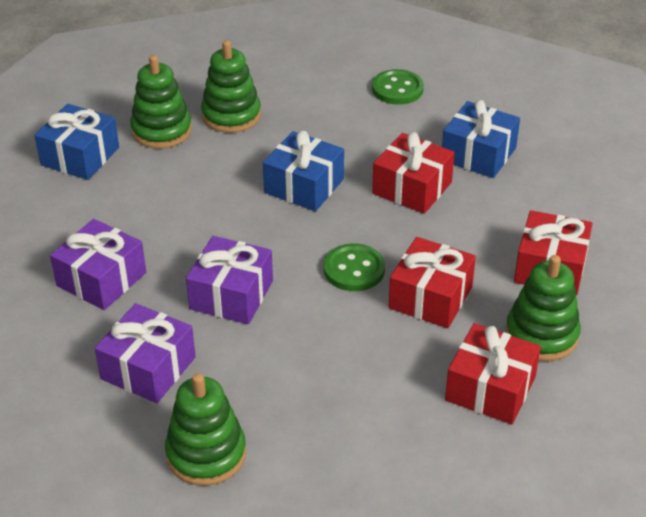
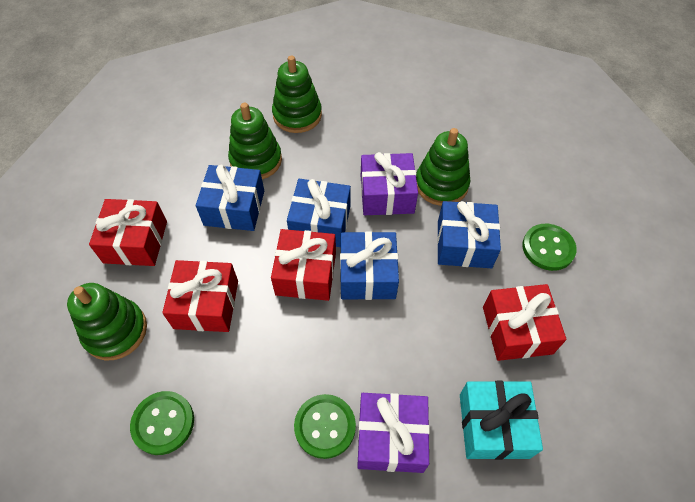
blue gift: [34,104,119,180] [263,131,344,211] [442,100,520,178] = 3 -> [196,165,264,231] [287,179,351,247] [340,231,399,300] [437,201,501,268] = 4
green button: [324,243,385,291] [372,69,424,105] = 2 -> [130,391,194,455] [294,394,356,459] [522,224,577,271] = 3
purple gift: [50,219,146,310] [95,303,196,403] [186,236,273,324] = 3 -> [357,393,430,473] [361,152,418,215] = 2
turquoise gift: none = 0 -> [460,381,543,460] = 1

